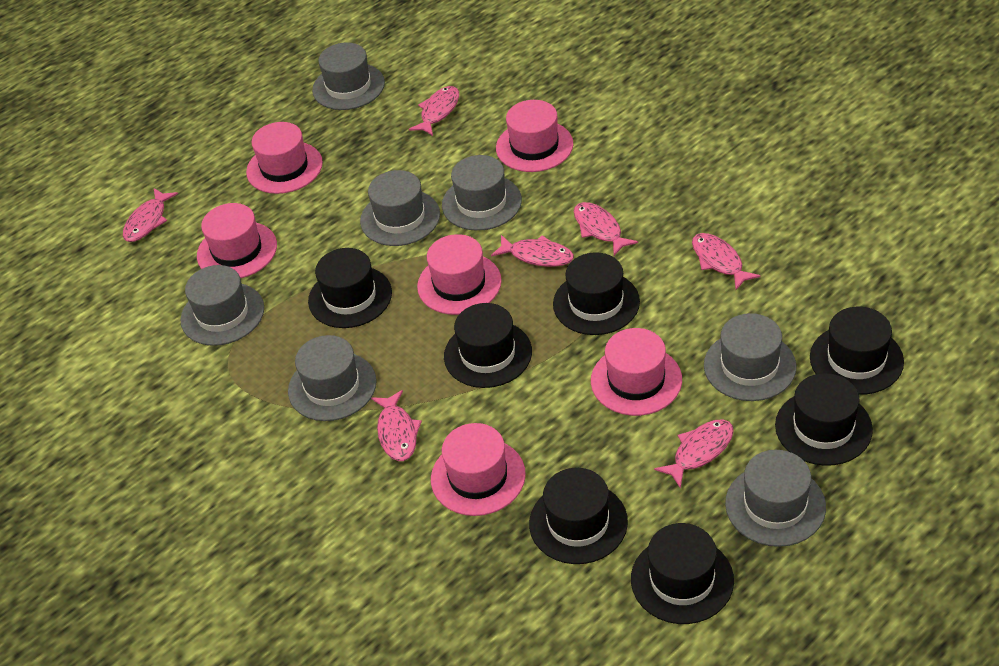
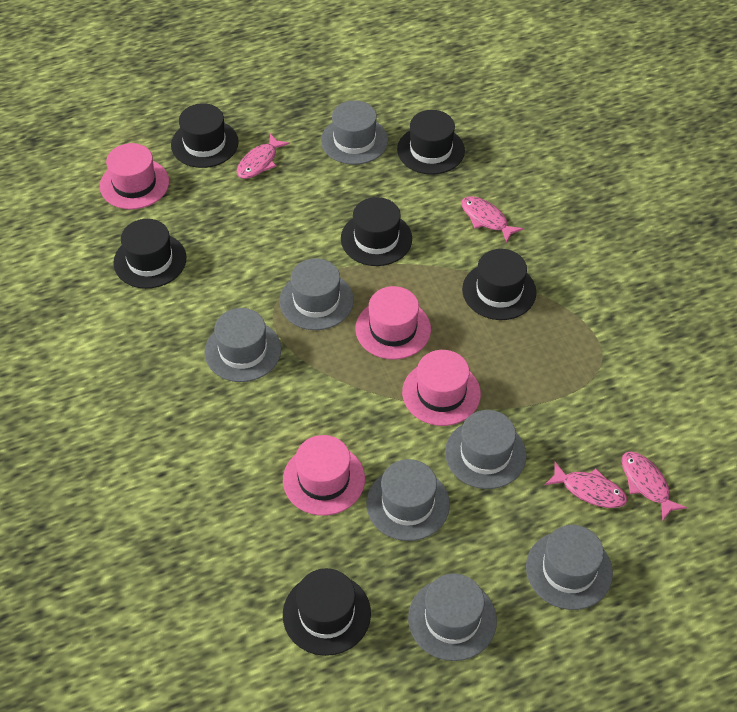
black hat: [308,248,392,328] [444,303,532,388] [529,468,628,564] [553,252,640,335] [631,523,734,624] [775,373,873,466] [810,307,904,395] = 7 -> [113,219,186,289] [171,103,239,168] [283,568,371,656] [341,197,412,266] [397,110,465,175] [462,249,536,320] = 6
pink fish: [123,188,178,242] [371,390,422,461] [409,86,459,136] [491,235,574,267] [574,202,638,256] [654,419,734,489] [692,233,761,290] = 7 -> [237,134,290,179] [461,196,524,243] [544,462,627,508] [622,451,687,521] = 4
pink hat: [197,203,277,278] [246,122,323,194] [417,234,502,315] [431,423,526,516] [496,100,573,172] [591,328,682,416] = 6 -> [100,143,169,209] [283,435,365,516] [355,286,431,359] [402,350,481,426] = 4

